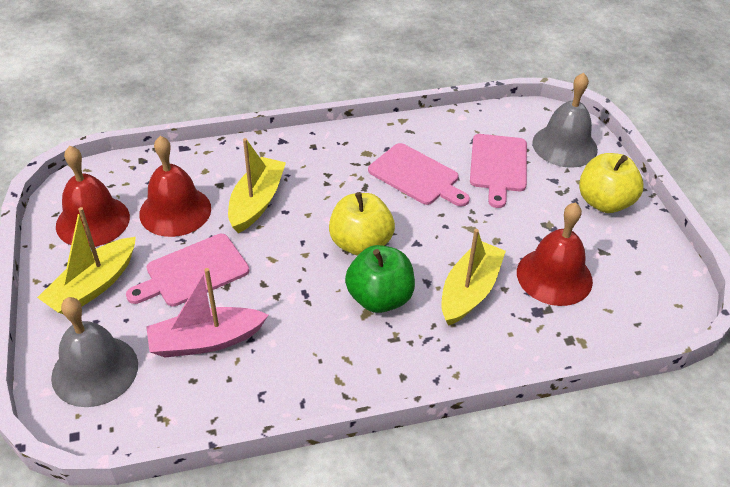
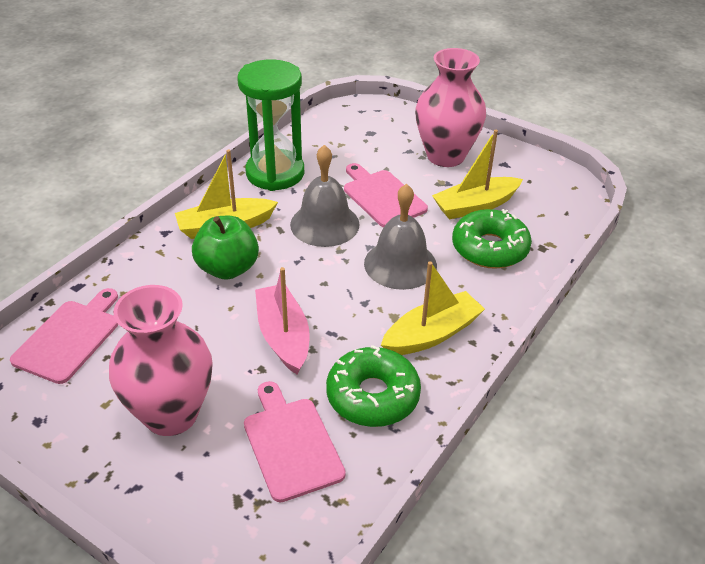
green donut: none = 0 -> [326,345,421,427] [452,209,532,269] = 2
green hourglass: none = 0 -> [237,59,304,191] = 1
pink vase: none = 0 -> [109,285,213,436] [415,48,486,167] = 2
red bell: [56,146,130,247] [139,136,211,237] [517,202,593,306] = 3 -> none = 0
yellow apple: [329,192,395,256] [579,153,644,213] = 2 -> none = 0

